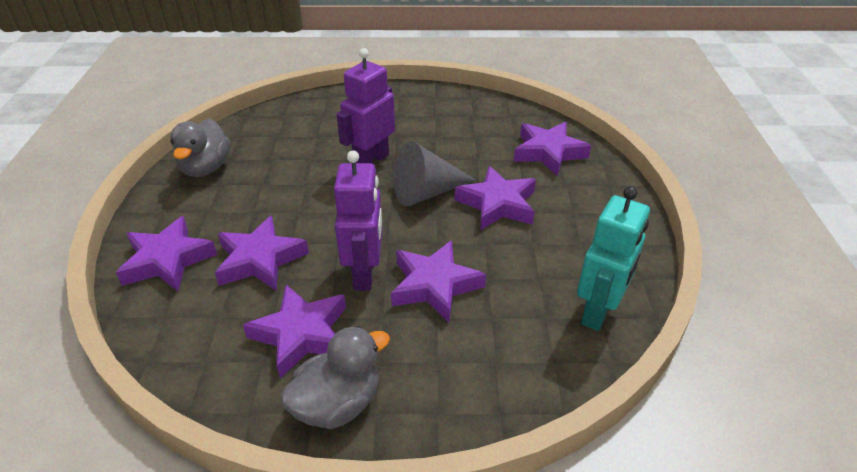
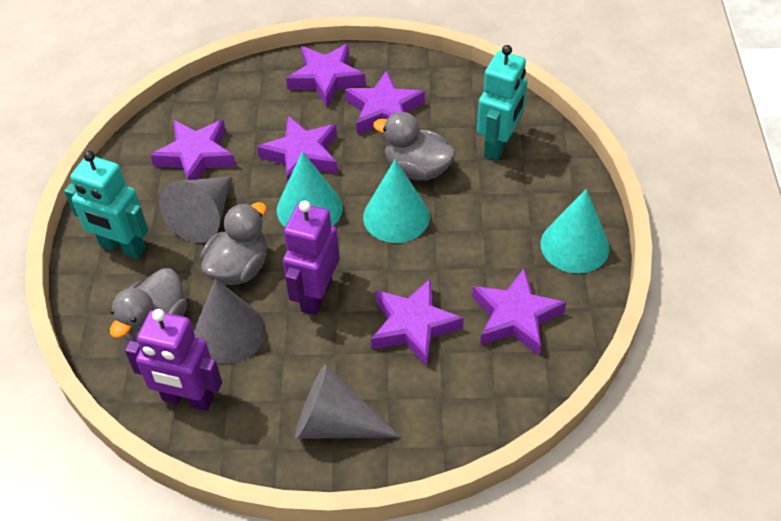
grey cone: [393,141,475,206] = 1 -> [160,177,231,243] [194,279,266,364] [295,365,401,439] = 3
grey duck: [170,119,230,177] [280,326,390,429] = 2 -> [110,268,187,342] [200,202,267,285] [373,112,456,180] = 3
turquoise cone: none = 0 -> [277,151,343,227] [363,160,430,243] [541,189,609,273] = 3
turquoise robot: [577,186,650,331] = 1 -> [64,150,148,259] [477,45,527,161] = 2

